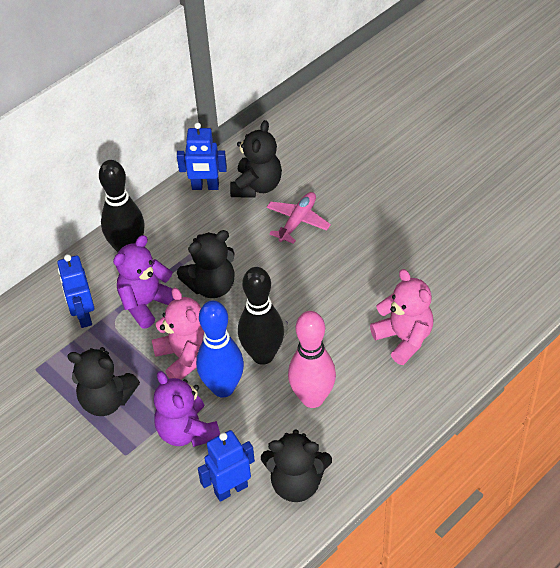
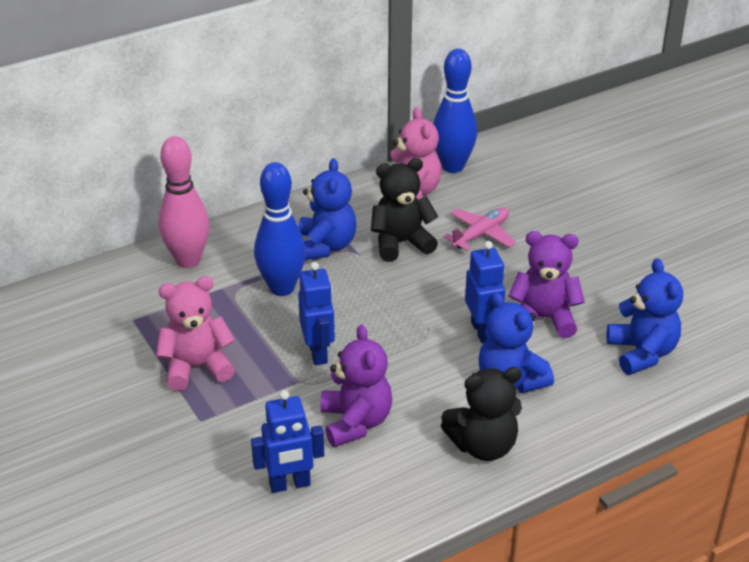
black bowling pin: [99,160,145,252] [238,267,284,365] = 2 -> none = 0
black teddy bear: [67,347,140,416] [177,230,235,298] [230,120,282,197] [261,430,332,502] = 4 -> [371,158,438,262] [441,367,522,461] = 2
blue bowling pin: [196,300,244,398] = 1 -> [254,162,306,296] [433,49,477,173] = 2
blue teddy bear: none = 0 -> [298,158,357,260] [478,292,554,393] [607,258,683,375] = 3

